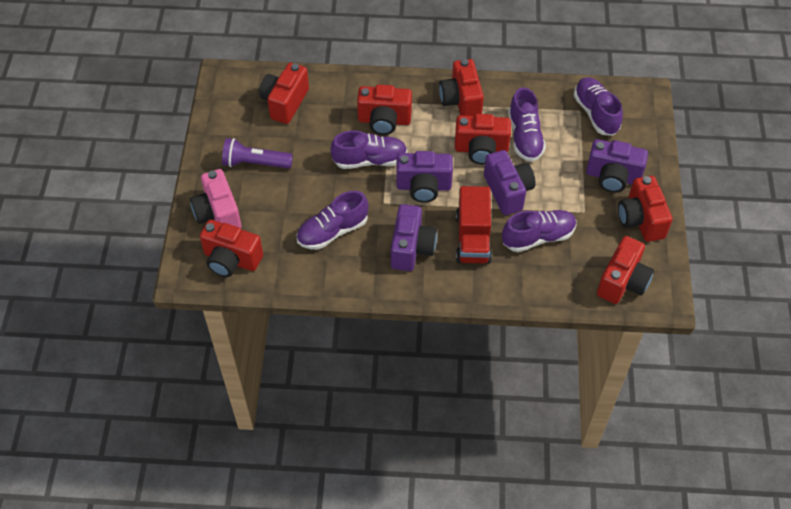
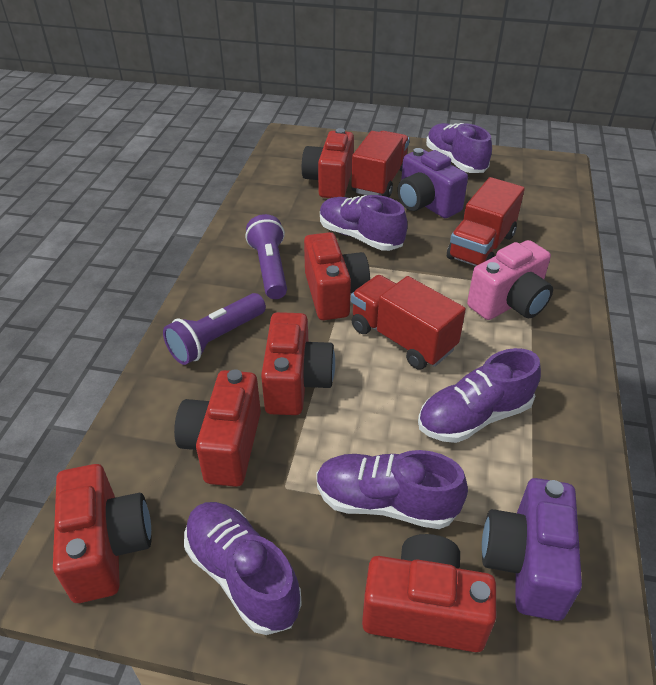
purple camera: [391,204,437,271] [396,151,453,203] [484,150,536,215] [586,139,648,193] = 4 -> [397,148,468,218] [482,478,582,621] = 2
purple flashlight: [222,138,293,169] = 1 -> [163,293,266,365] [245,214,287,299] = 2
red camera: [200,220,263,277] [259,63,309,124] [357,85,412,135] [439,59,484,116] [455,114,511,165] [597,236,654,304] [618,176,673,242] = 7 -> [53,464,151,603] [174,369,261,487] [261,312,335,415] [302,128,354,198] [304,232,370,320] [362,534,496,652] = 6
red truck: [456,186,492,264] = 1 -> [351,131,410,197] [351,275,466,370] [447,177,525,266] = 3

